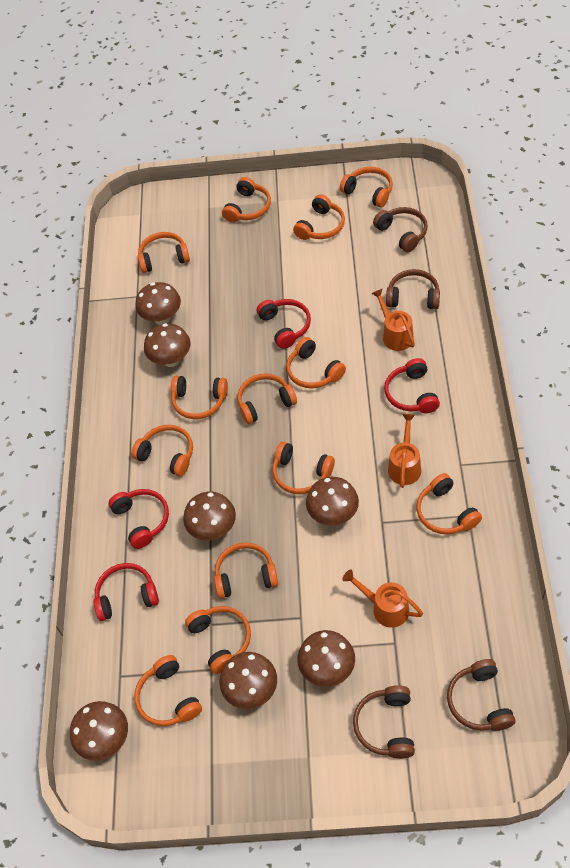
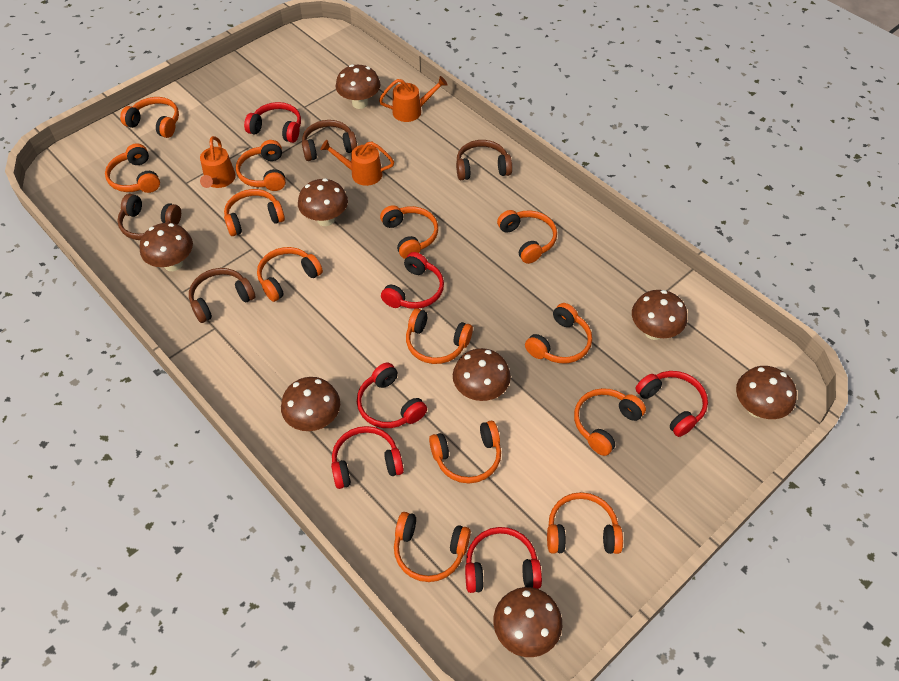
brown mushroom: [70,701,128,761] [135,282,181,325] [144,323,191,367] [183,492,236,541] [220,652,277,709] [297,630,355,687] [306,477,359,526] = 7 -> [140,223,193,271] [281,377,340,431] [298,178,348,226] [336,64,381,109] [453,348,511,401] [493,587,562,657] [632,290,687,340] [736,366,797,419] = 8
red headphones: [94,563,159,621] [108,489,169,549] [257,299,311,349] [384,358,440,413] = 4 -> [244,102,301,143] [331,426,404,489] [357,362,427,428] [381,252,444,309] [465,527,542,593] [635,371,708,437] = 6

